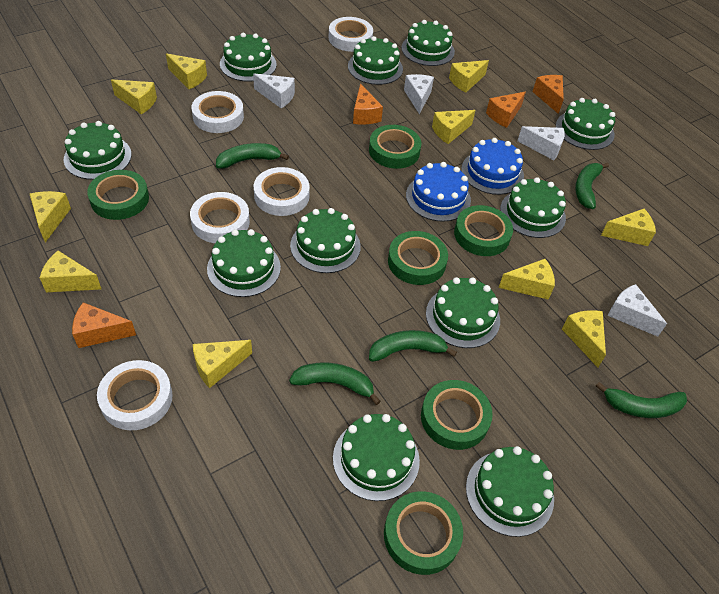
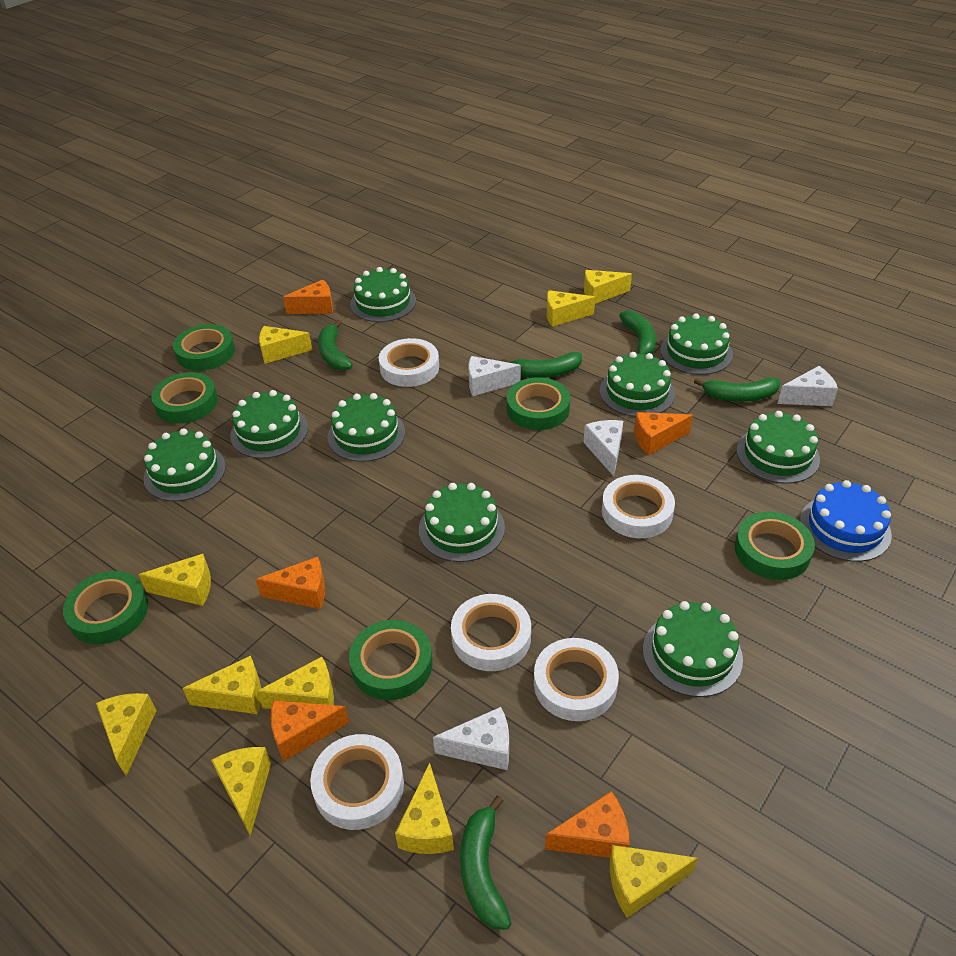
blue cake: [406,162,471,222] [461,138,524,195] = 2 -> [800,480,892,562] = 1
green cake: [64,121,132,180] [207,229,281,297] [220,33,277,82] [290,208,361,273] [333,414,420,501] [348,36,403,85] [401,20,455,66] [426,277,500,348] [466,446,554,537] [500,177,566,238] [556,98,615,150] = 11 -> [144,428,226,501] [230,390,308,459] [327,393,405,462] [350,267,416,322] [419,483,505,562] [600,352,675,417] [643,601,743,697] [660,313,733,375] [736,411,820,484] = 9
orange cheese: [72,302,136,348] [353,83,383,124] [486,92,526,128] [533,75,564,114] = 4 -> [255,557,325,609] [271,700,349,761] [283,280,333,314] [545,791,630,858] [634,412,693,455] = 5

